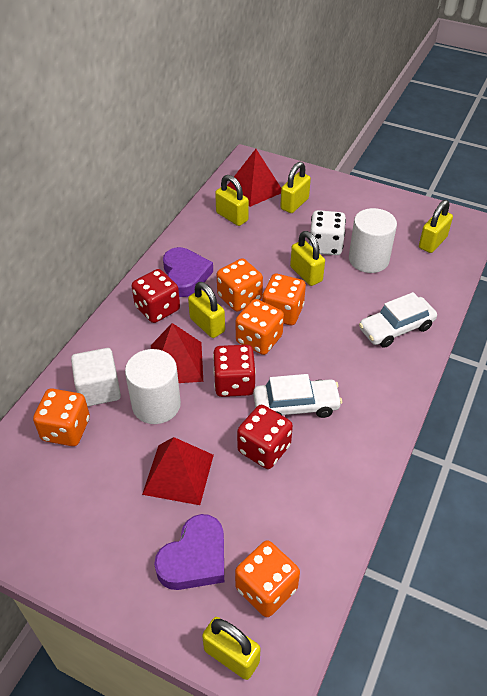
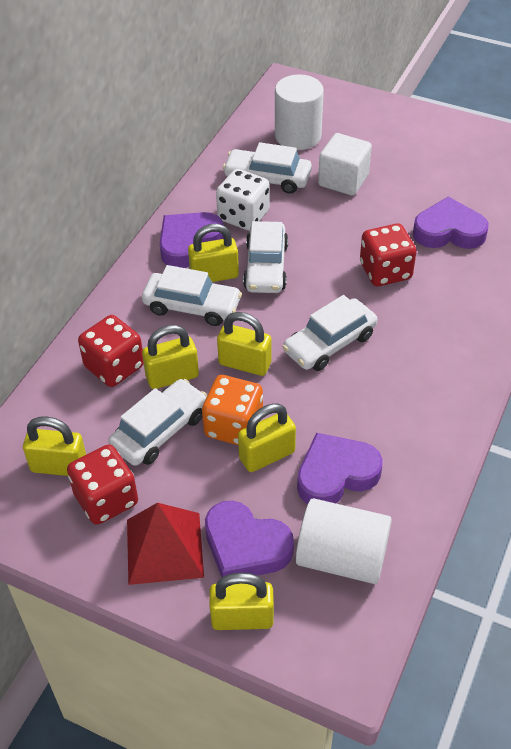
orange dice: [33,388,90,446] [217,258,263,312] [235,541,300,617] [236,299,284,355] [262,274,306,325] = 5 -> [202,375,263,445] = 1
purple heart: [154,514,224,590] [163,247,213,297] = 2 -> [160,212,224,268] [205,501,294,577] [297,433,383,504] [413,197,489,249] = 4
red pyramid: [142,437,214,505] [151,323,203,383] [227,149,281,207] = 3 -> [127,503,204,585] = 1
white car: [253,374,342,418] [359,292,437,348] = 2 -> [108,379,207,466] [142,265,242,326] [223,142,312,194] [243,221,288,293] [283,295,378,371] = 5

